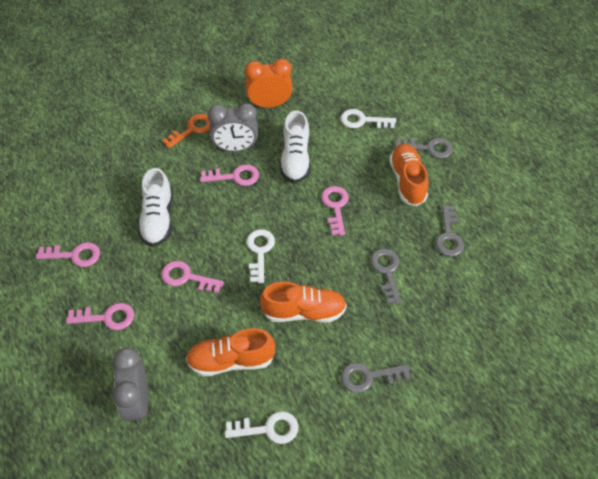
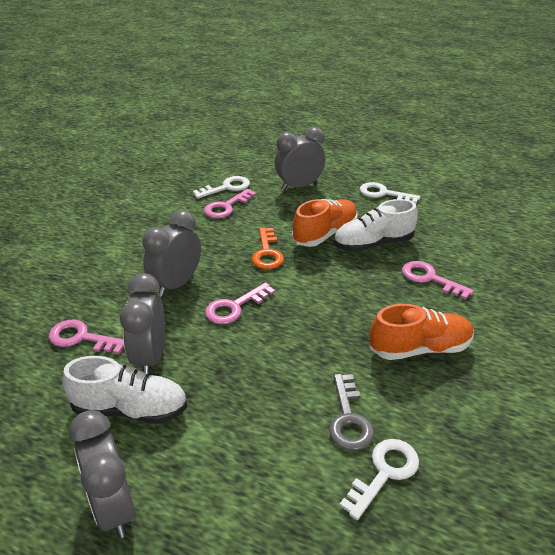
grey clock: [113,348,148,425] [207,103,258,152] = 2 -> [69,410,135,538] [120,273,165,375] [142,210,201,297] [275,127,325,191] = 4
grey key: [341,363,411,393] [370,249,401,304] [395,138,453,158] [435,205,464,257] = 4 -> [329,374,374,451] = 1
orange clock: [245,59,293,108] = 1 -> none = 0
orange shoe: [186,328,275,376] [260,281,347,322] [389,144,428,206] = 3 -> [292,199,358,247] [370,304,474,360] = 2
pink key: [36,242,100,267] [66,303,134,330] [161,261,224,293] [200,164,259,186] [321,186,349,236] = 5 -> [49,320,124,354] [204,189,256,218] [205,282,275,324] [402,261,474,300] = 4

